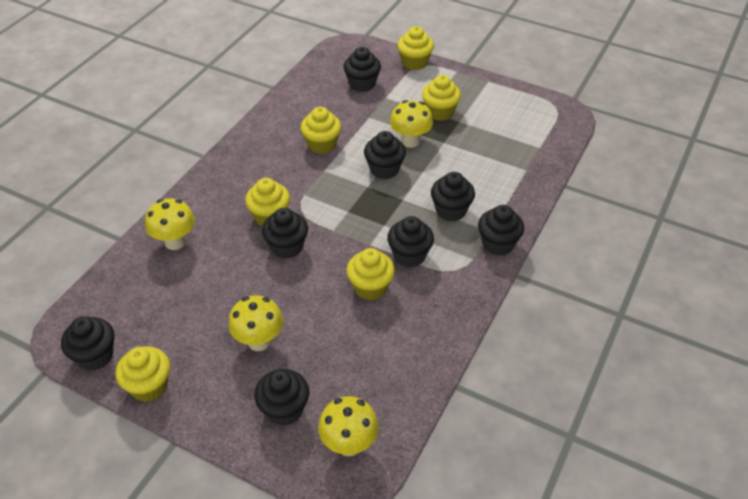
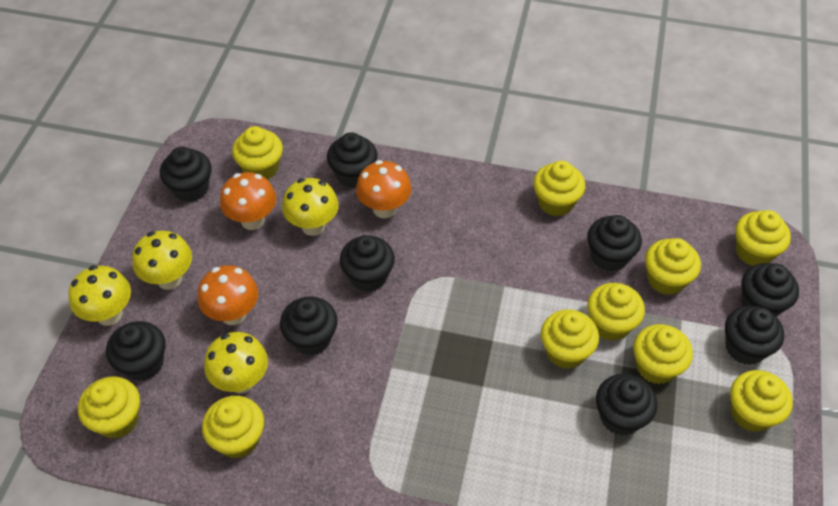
black cupcake: [61,316,115,371] [254,369,309,426] [262,208,308,259] [343,47,381,92] [364,131,406,179] [387,216,434,267] [431,172,475,221] [478,205,524,256] = 8 -> [106,321,166,381] [160,147,211,202] [280,296,338,356] [327,133,378,188] [340,235,395,292] [587,215,642,271] [596,374,657,436] [725,306,784,365] [741,263,799,317] = 9
orange mushroom: none = 0 -> [198,265,258,325] [220,172,276,230] [356,160,412,218] = 3
yellow cupcake: [116,346,170,402] [245,178,290,226] [301,107,341,154] [346,248,395,300] [397,26,434,70] [422,75,461,121] = 6 -> [78,377,140,439] [202,396,264,459] [232,126,283,179] [533,161,585,216] [541,309,599,369] [587,283,645,341] [633,324,693,384] [645,238,701,295] [730,370,793,432] [735,210,791,266] = 10

